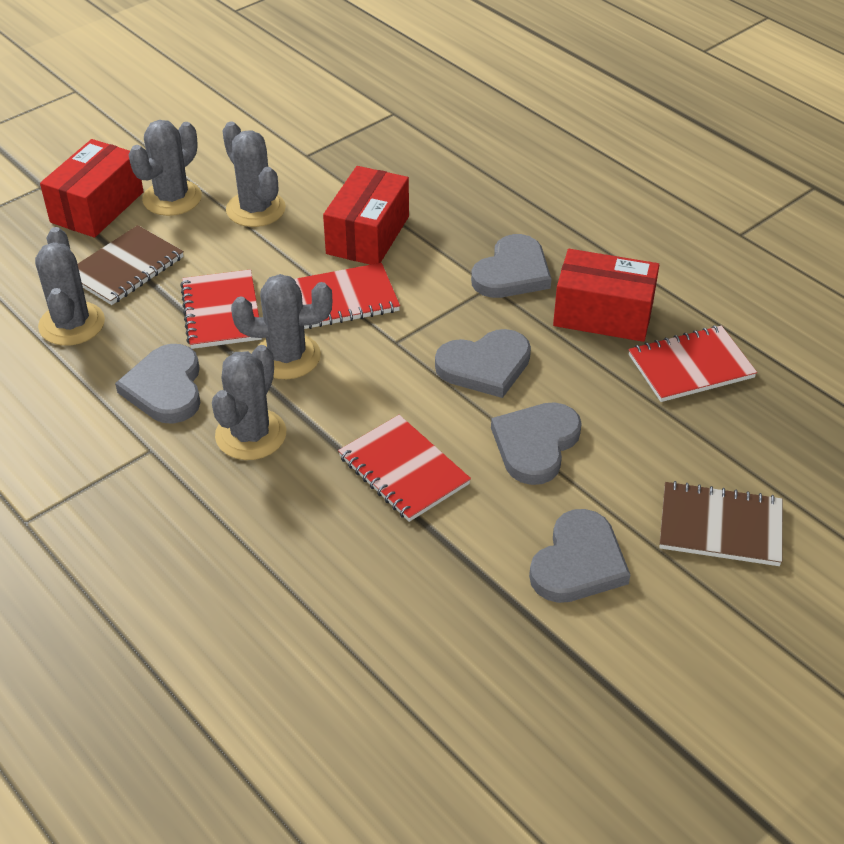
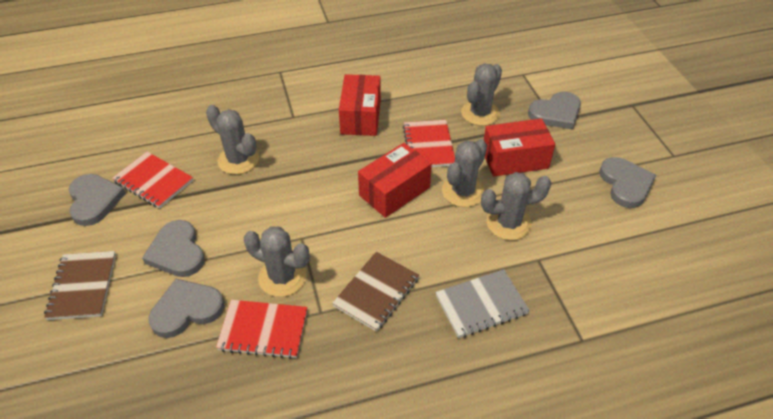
grey notebook: none = 0 -> [435,269,530,338] = 1
red notebook: [180,269,262,349] [294,263,400,329] [338,415,471,522] [628,326,757,402] = 4 -> [112,152,193,208] [216,300,308,359] [403,120,455,167] = 3

